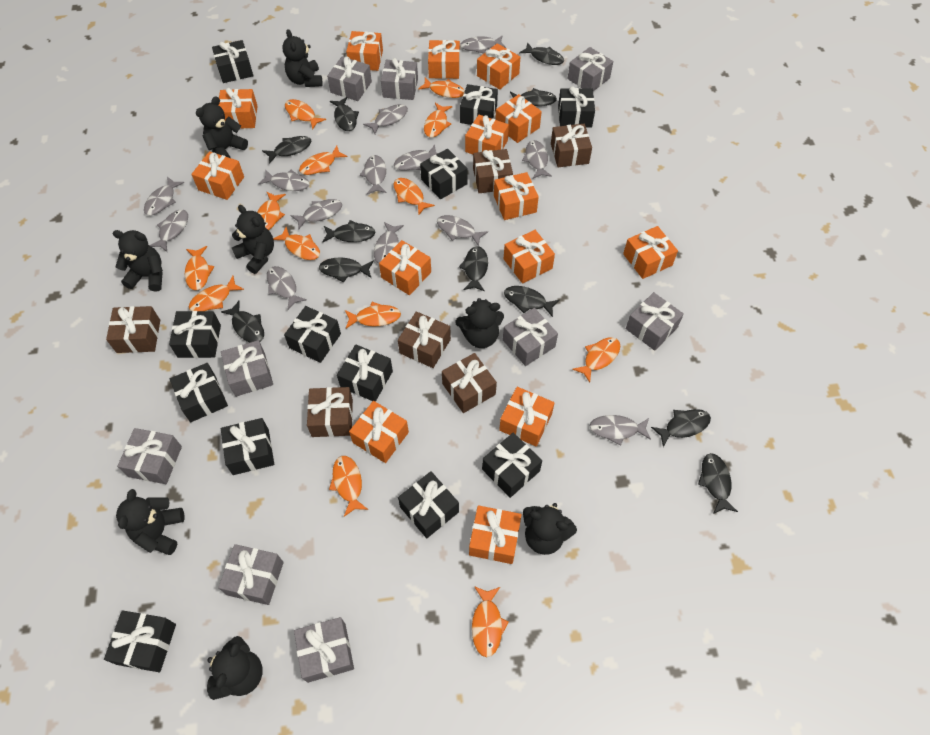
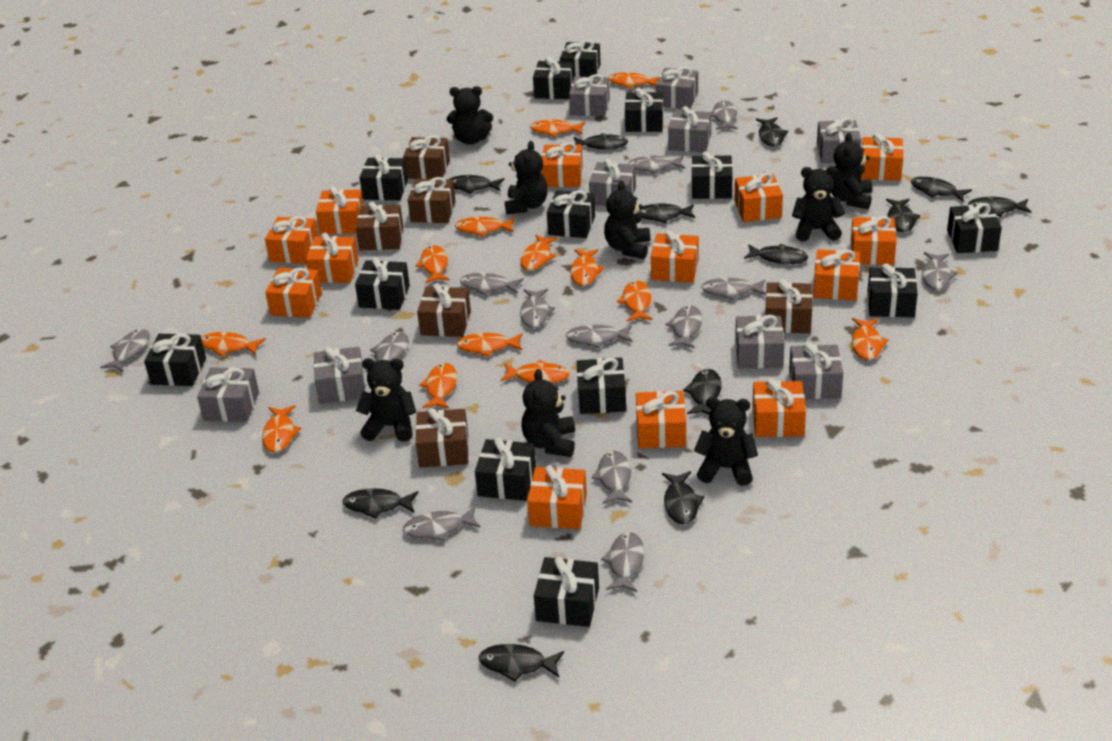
black fish: [221,301,264,342] [262,136,311,164] [319,258,374,283] [323,220,376,242] [330,97,359,131] [459,246,488,291] [504,286,560,317] [510,88,557,106] [519,42,564,65] [651,409,711,447] [698,453,738,514] = 11 -> [342,488,418,519] [449,175,504,194] [479,644,564,682] [574,133,628,149] [639,204,695,223] [662,471,704,524] [683,369,722,415] [744,244,808,264] [756,117,788,147] [886,199,920,233] [911,177,972,202] [968,197,1032,217] = 12
black gift: [104,610,176,672] [169,311,221,358] [170,363,228,422] [212,40,253,83] [221,418,274,475] [284,306,341,363] [337,344,393,402] [398,471,459,538] [420,149,468,199] [460,84,498,125] [482,432,542,498] [558,86,595,128] = 12 -> [144,333,206,386] [355,257,410,310] [359,154,408,200] [475,437,536,501] [533,57,574,99] [534,556,599,627] [547,190,595,238] [560,40,601,77] [577,358,626,414] [625,88,663,132] [692,152,733,199] [868,264,918,317] [947,203,1002,253] = 13
orange gift: [191,151,244,200] [219,88,258,129] [346,31,383,71] [349,401,409,463] [379,240,431,295] [428,40,460,79] [465,115,509,154] [469,505,522,564] [477,43,520,90] [494,172,539,220] [495,94,542,143] [499,387,555,447] [504,230,555,283] [623,226,678,279] = 14 -> [265,216,318,264] [265,268,322,318] [306,233,359,283] [316,186,364,234] [527,465,587,529] [541,142,583,187] [636,391,686,449] [651,230,699,283] [734,173,783,222] [753,378,806,437] [813,249,860,301] [851,216,896,265] [861,133,904,181] = 13

